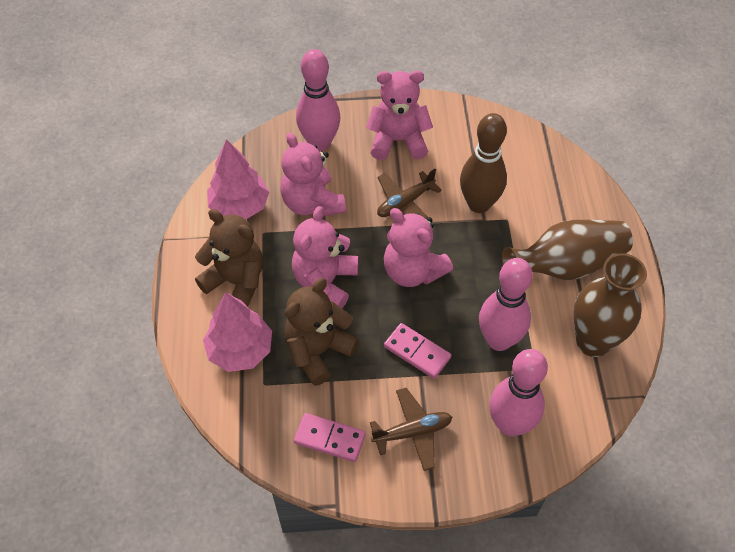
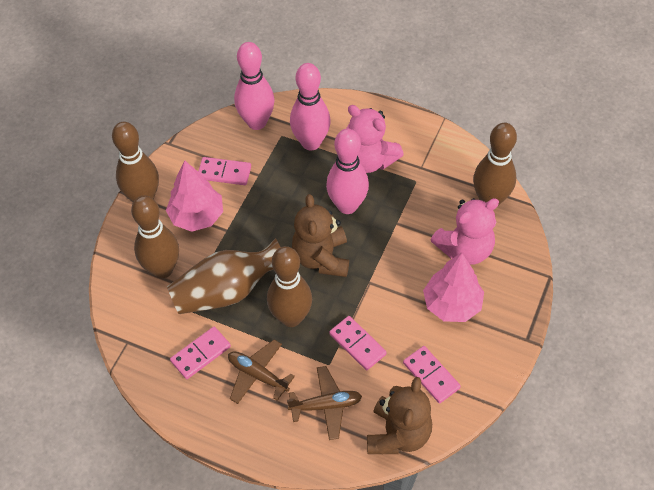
brown bowling pin: [460,113,507,213] = 1 -> [112,122,159,202] [131,196,179,278] [267,246,312,327] [473,123,517,206] = 4
brown vase: [502,220,633,280] [574,253,647,357] = 2 -> [167,238,280,314] = 1
pink domino: [294,413,366,462] [384,323,451,379] = 2 -> [170,327,231,379] [198,157,251,185] [329,316,387,370] [403,346,461,404] = 4
pink teddy bear: [281,133,346,217] [292,206,358,308] [366,71,433,160] [384,208,453,287] = 4 -> [346,105,404,173] [431,198,499,265] = 2

